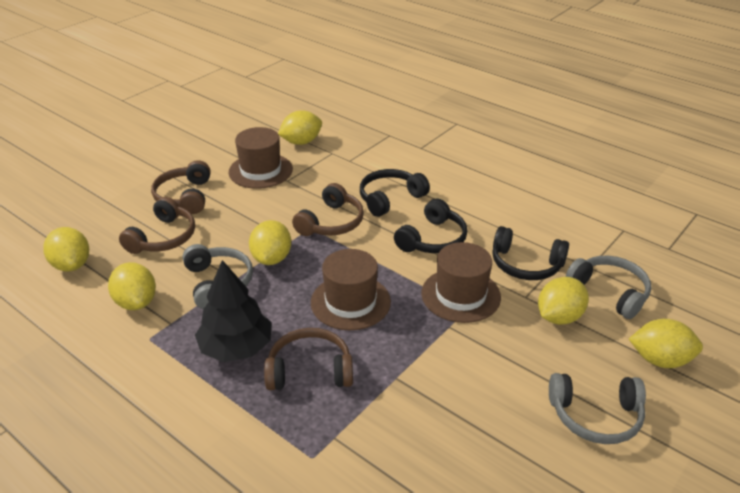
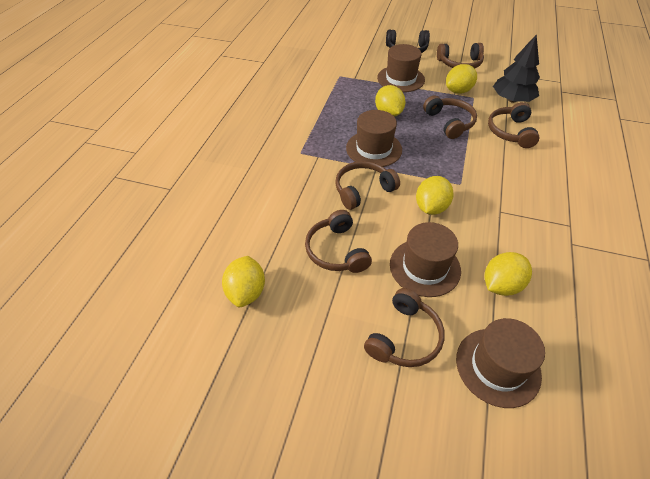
black headphones: [360,169,430,217] [394,199,468,253] [492,226,569,280] = 3 -> [386,30,430,53] = 1
brown hat: [229,127,293,189] [311,249,391,330] [421,242,501,323] = 3 -> [346,110,402,167] [377,44,425,92] [390,222,461,297] [456,318,545,408] = 4
brown headphones: [119,197,195,254] [151,160,211,214] [264,328,353,390] [292,183,364,236] = 4 -> [305,210,372,273] [335,161,400,210] [364,288,444,367] [423,95,477,139] [437,43,484,68] [488,102,539,148] = 6
grey headphones: [183,244,253,309] [549,373,646,444] [566,256,651,319] = 3 -> none = 0
yellow lemon: [43,227,89,271] [108,262,156,310] [249,220,291,265] [278,110,322,145] [538,277,589,325] [629,319,703,368] = 6 -> [222,256,265,307] [375,85,405,117] [416,176,454,215] [446,64,477,94] [485,252,532,296] = 5

